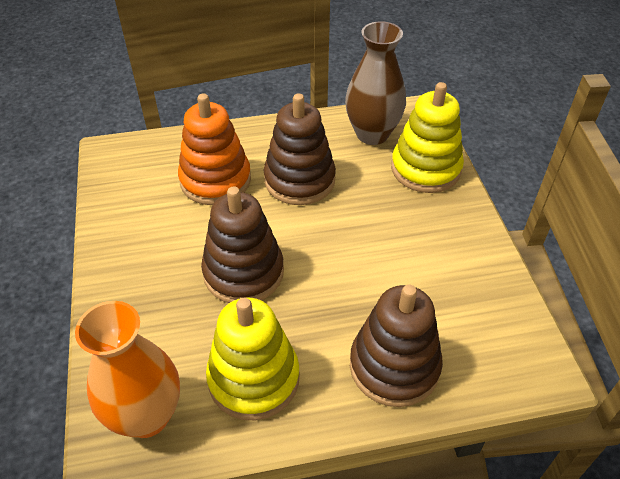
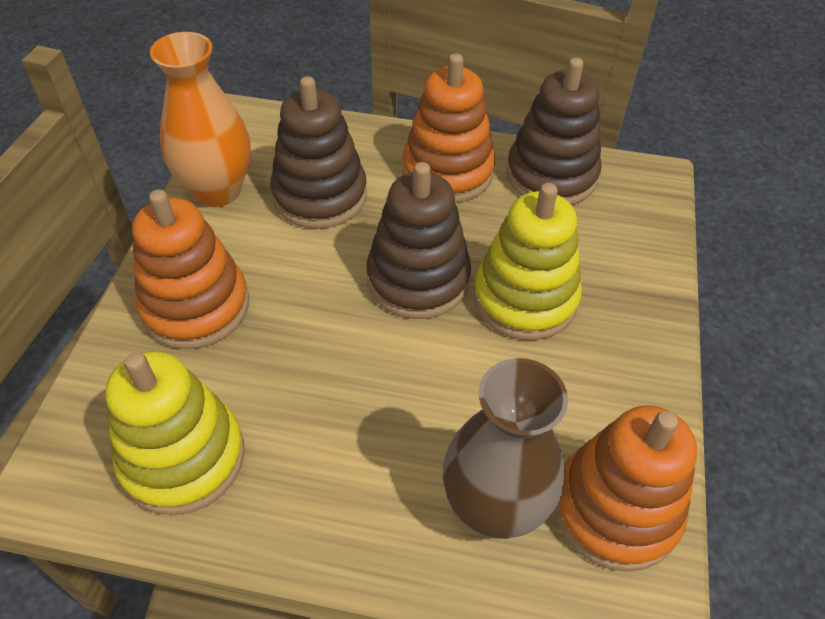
orange stacking toy: [178,93,251,205] = 1 -> [132,189,249,349] [403,53,495,203] [554,405,697,572] = 3

